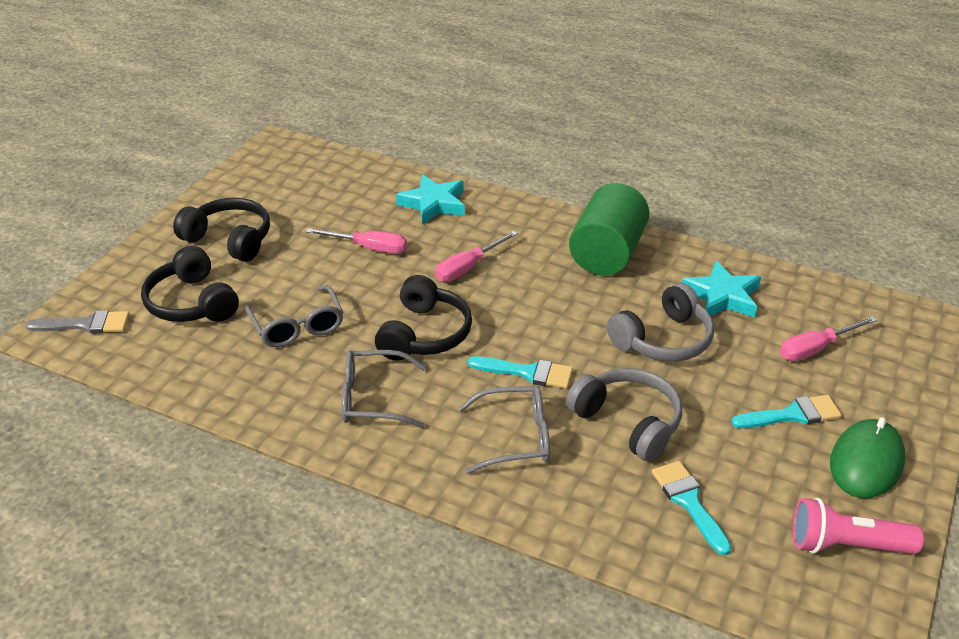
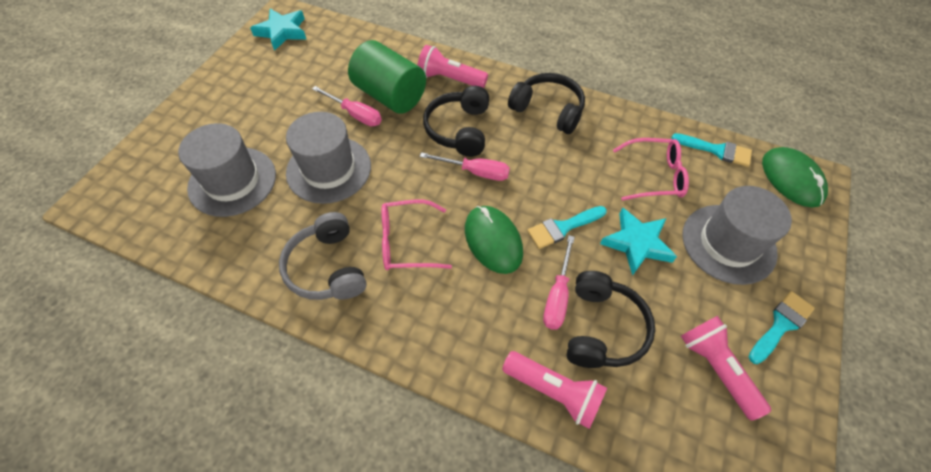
green mouse: [830,417,905,498] = 1 -> [465,206,523,274] [762,147,828,207] = 2
grey brush: [25,310,129,334] = 1 -> none = 0
grey glasses: [245,285,343,347] [342,350,426,428] [458,385,550,474] = 3 -> none = 0
grey hat: none = 0 -> [178,123,276,217] [286,112,371,204] [682,186,792,285] = 3
grey headphones: [566,368,682,462] [607,283,714,361] = 2 -> [279,212,367,300] = 1
pink flashlight: [793,498,924,554] = 1 -> [418,45,488,88] [502,351,607,429] [681,316,771,421] = 3
pink glasses: none = 0 -> [381,200,452,270] [613,138,689,201] = 2

